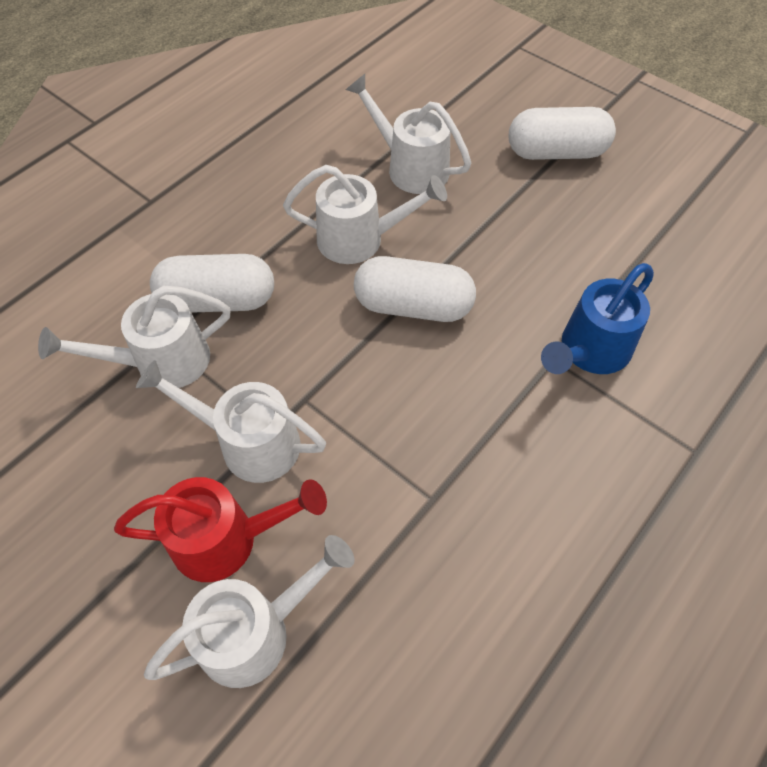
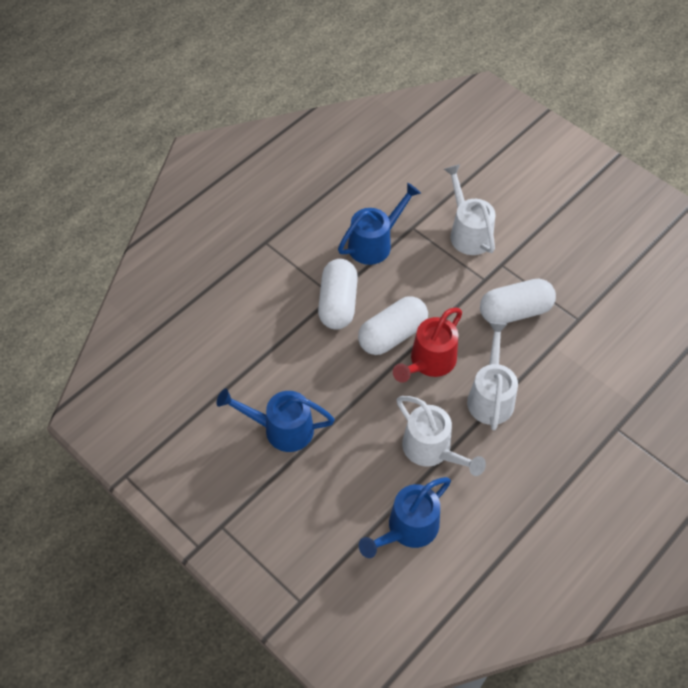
blue watering can: [541,263,654,374] = 1 -> [216,388,335,452] [338,183,421,265] [359,477,451,558] = 3
white watering can: [38,286,231,388] [136,360,326,483] [144,535,355,688] [283,165,447,264] [346,74,471,194] = 5 -> [397,396,486,476] [444,164,496,255] [467,322,518,431] = 3

